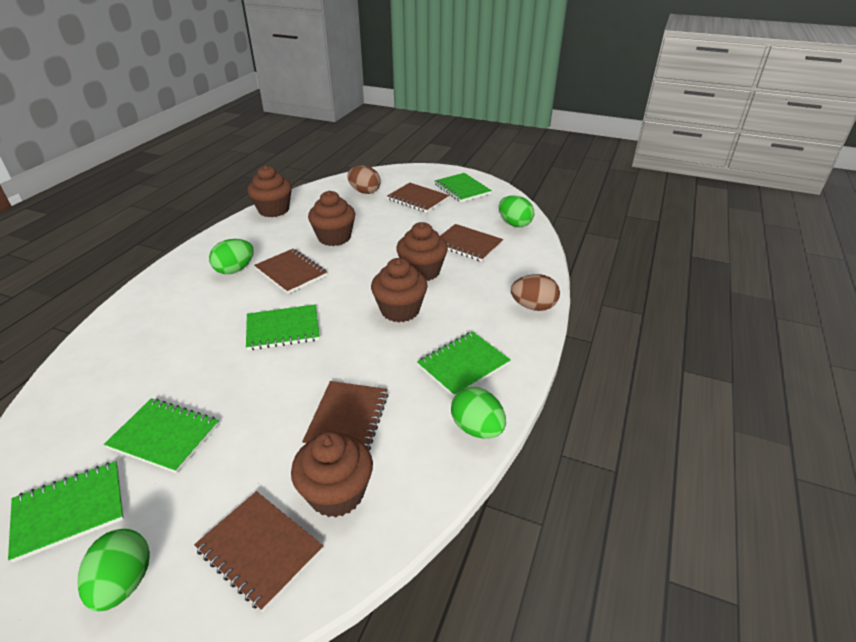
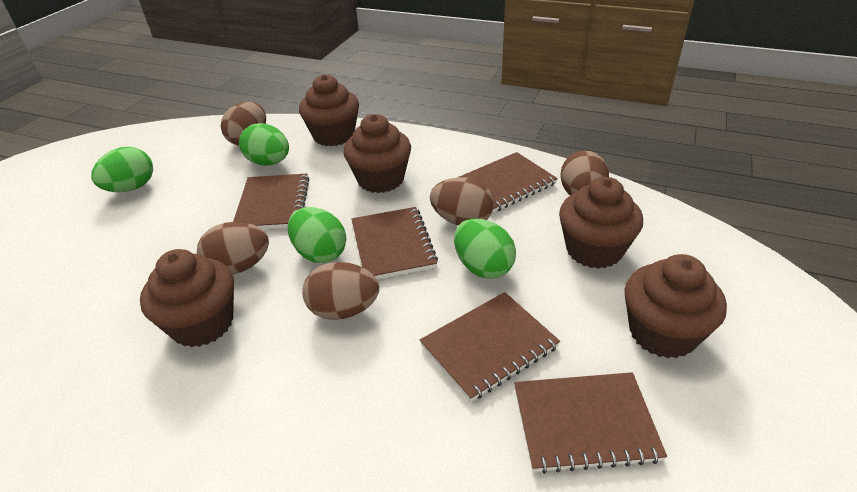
brown egg: [347,165,381,194] [511,274,560,311] = 2 -> [197,222,269,275] [221,102,266,145] [302,262,379,320] [430,177,494,225] [560,151,609,195] = 5
green notebook: [8,461,124,563] [104,398,219,473] [246,304,320,350] [417,331,511,397] [435,173,492,202] = 5 -> none = 0

